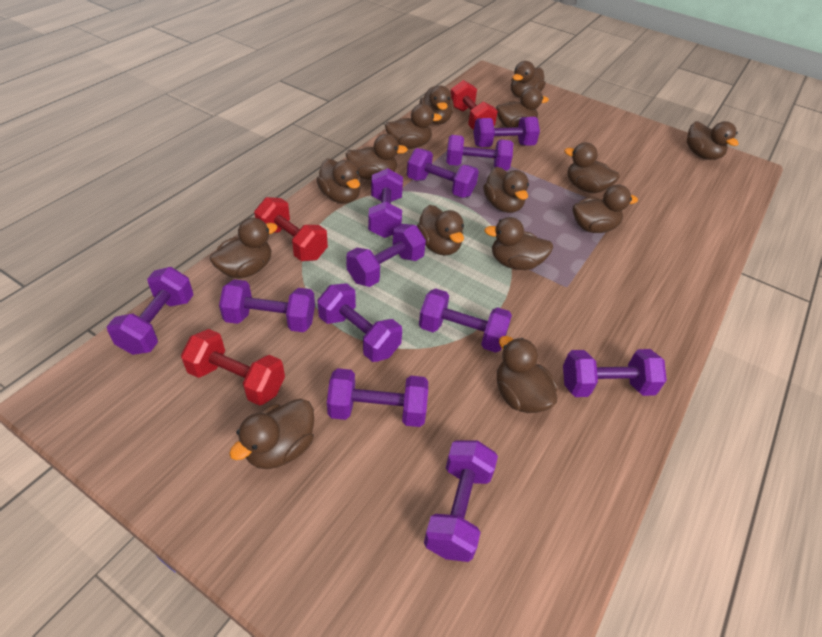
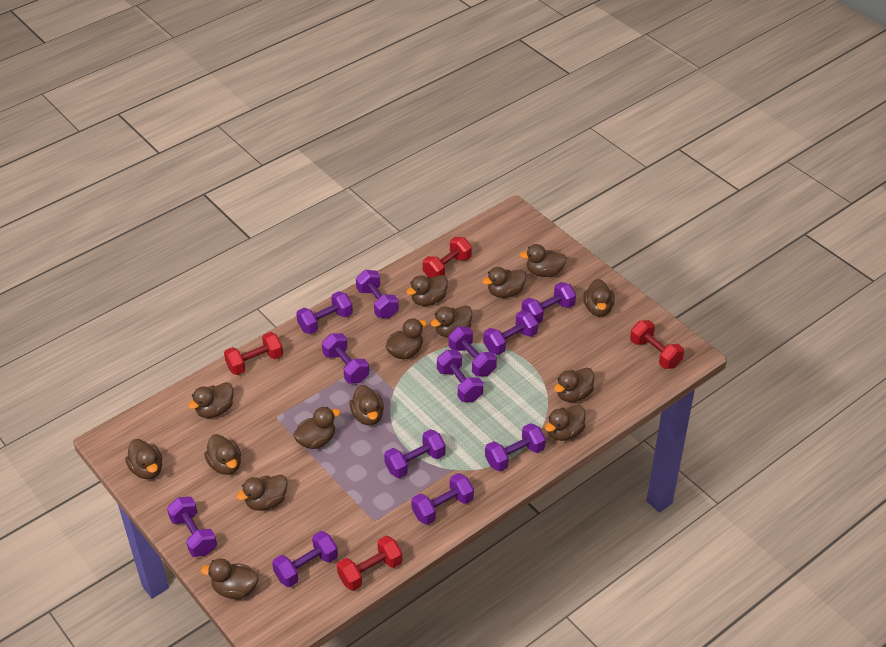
red dumbbell: [181,329,285,406] [254,197,328,261] [451,80,498,130] = 3 -> [224,332,283,375] [337,536,402,591] [423,237,472,278] [630,320,684,369] = 4

